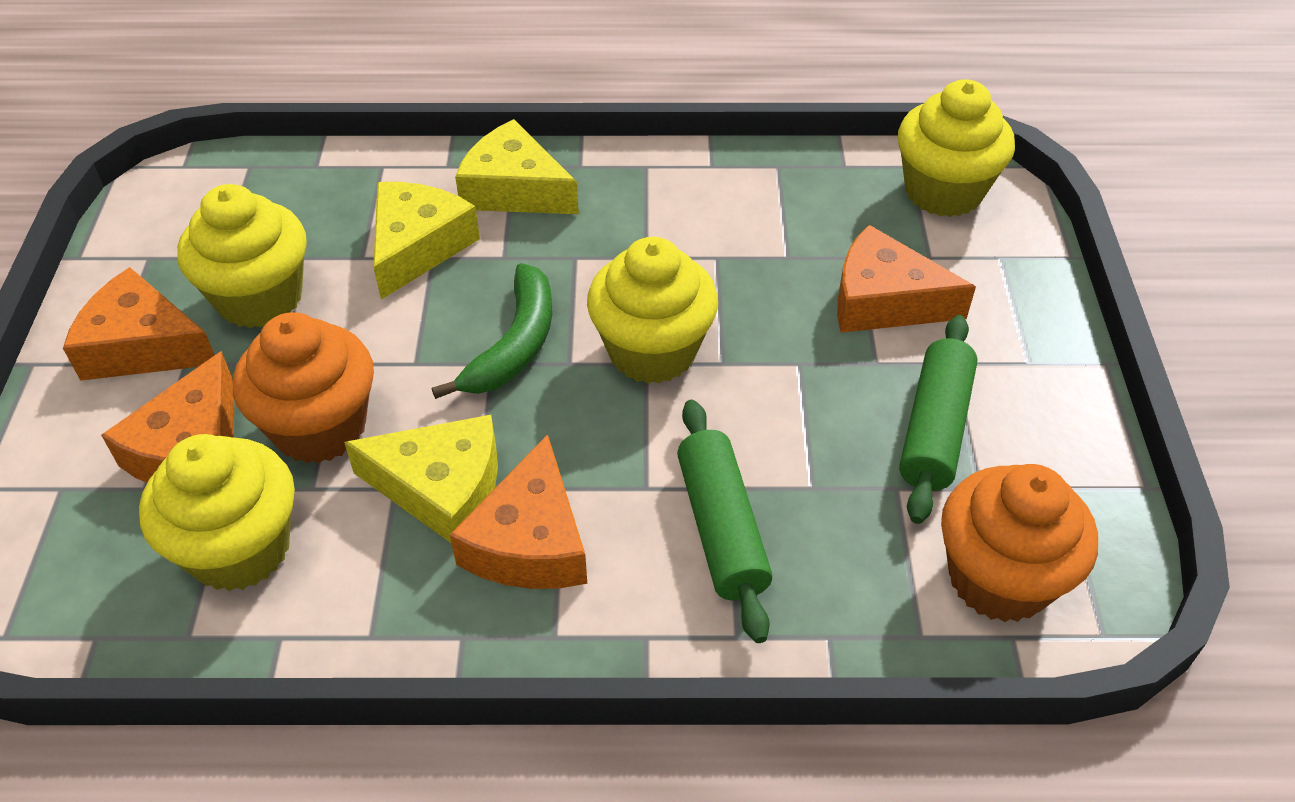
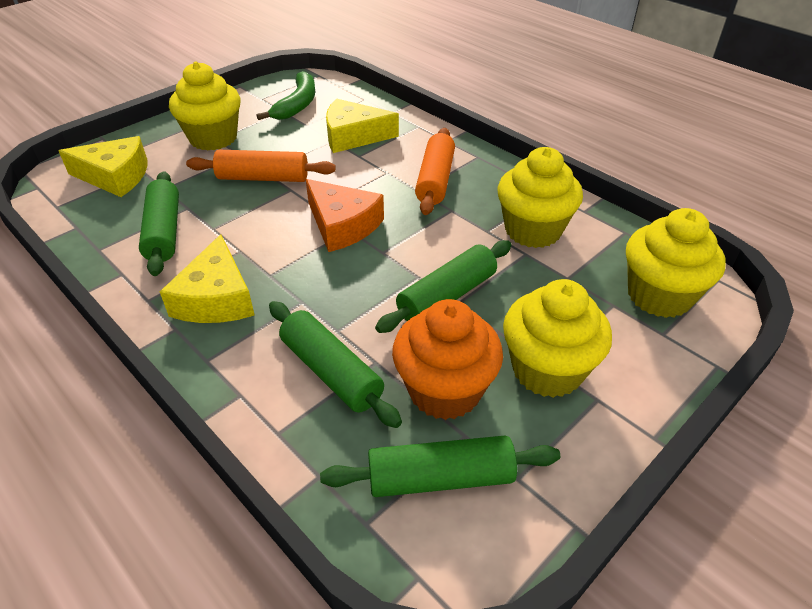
green rolling pin: [677,400,772,643] [899,315,978,524] = 2 -> [139,171,179,276] [269,301,402,428] [320,436,560,497] [375,240,512,333] = 4
orange cheese: [63,267,215,381] [101,351,234,483] [450,434,587,589] [837,225,976,333] = 4 -> [306,179,384,252] = 1
orange cupcake: [233,312,374,463] [941,464,1098,622] = 2 -> [392,299,503,420] = 1
orange rolling pin: none = 0 -> [186,150,336,182] [415,128,455,215] = 2

